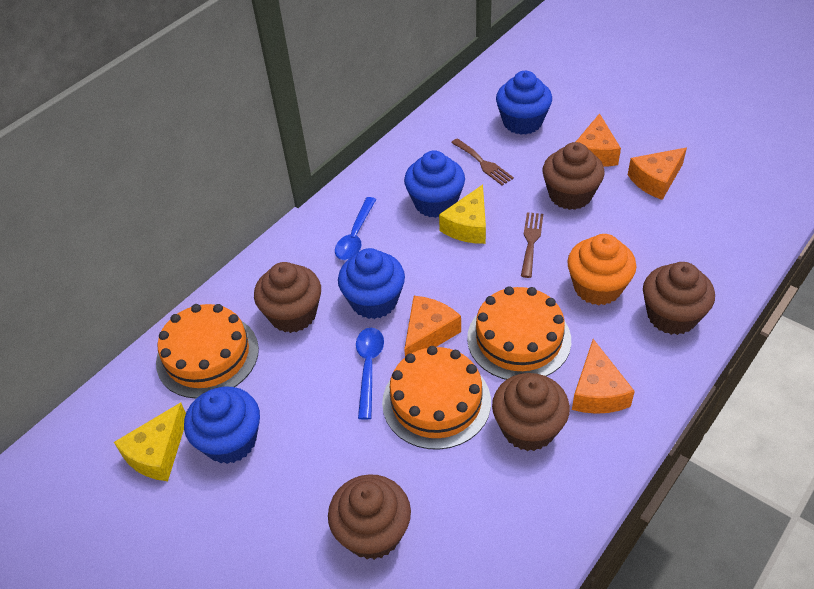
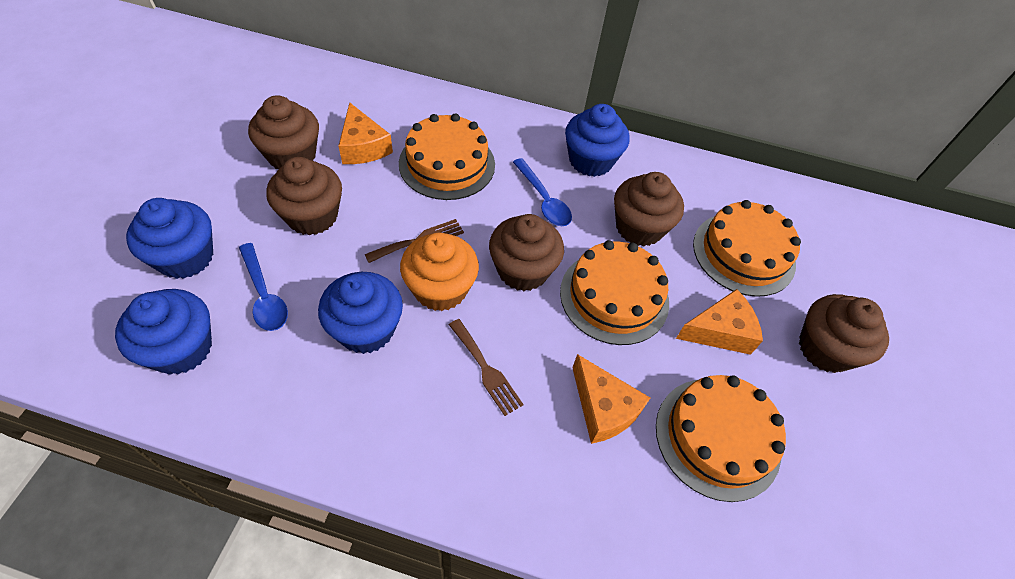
orange cake: [156,304,259,398] [382,346,491,450] [467,286,571,380] = 3 -> [399,114,495,200] [560,240,669,345] [656,375,786,502] [693,200,801,297] = 4
orange cheese: [404,296,461,357] [572,339,635,414] [576,113,621,167] [628,148,687,200] = 4 -> [339,102,393,164] [572,354,650,444] [676,289,763,355] = 3
yellow cheese: [114,403,186,481] [439,185,486,244] = 2 -> none = 0

